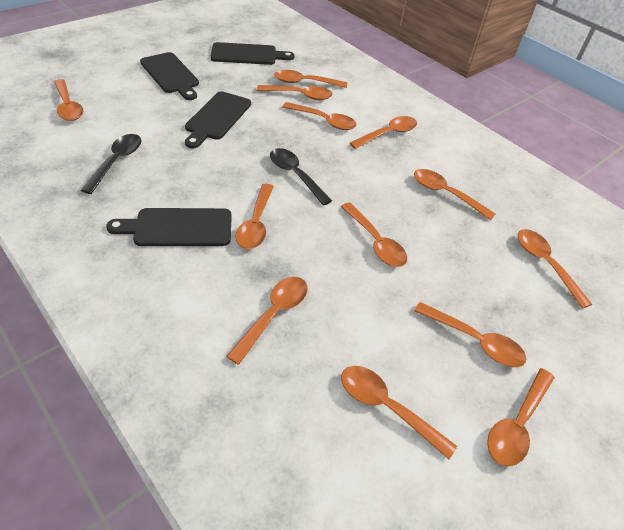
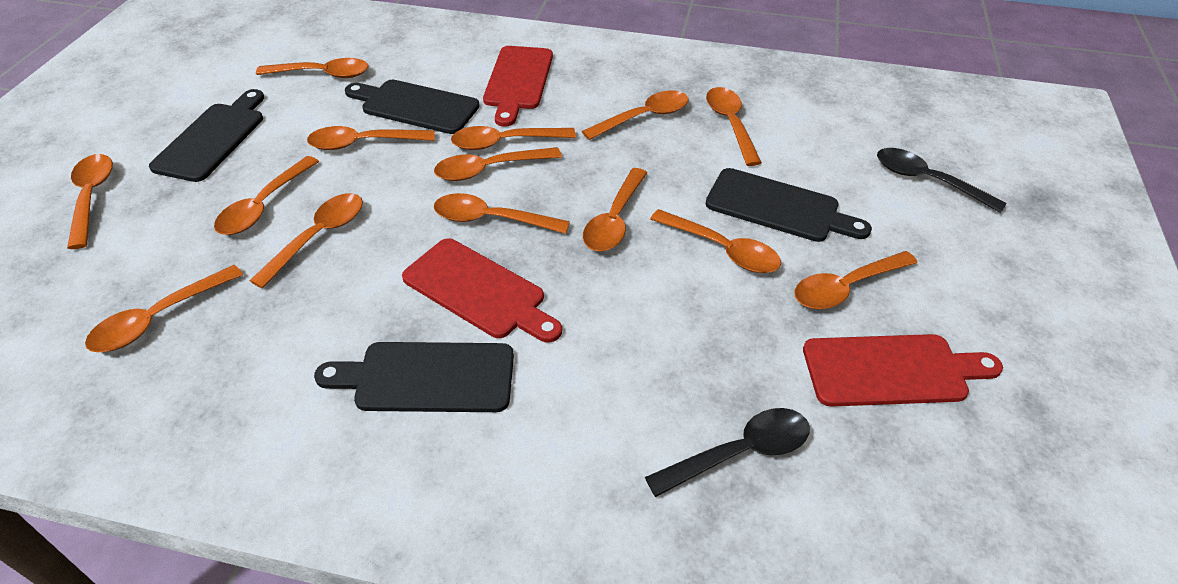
orange spoon: [54,79,83,121] [226,277,307,365] [235,184,274,249] [257,85,333,100] [274,70,347,88] [282,102,357,130] [341,202,407,267] [341,366,457,459] [350,116,417,149] [414,169,496,220] [414,302,526,367] [487,368,555,466] [518,229,592,309] = 13 -> [67,154,113,249] [85,265,243,352] [214,156,319,235] [249,193,363,289] [256,58,368,78] [307,126,435,150] [434,147,562,181] [434,193,570,234] [451,126,576,150] [582,90,688,140] [583,168,647,251] [650,209,781,273] [706,87,762,166] [794,251,918,309] = 14
red cutting board: none = 0 -> [402,238,562,343] [483,46,553,127] [803,334,1003,407] = 3

